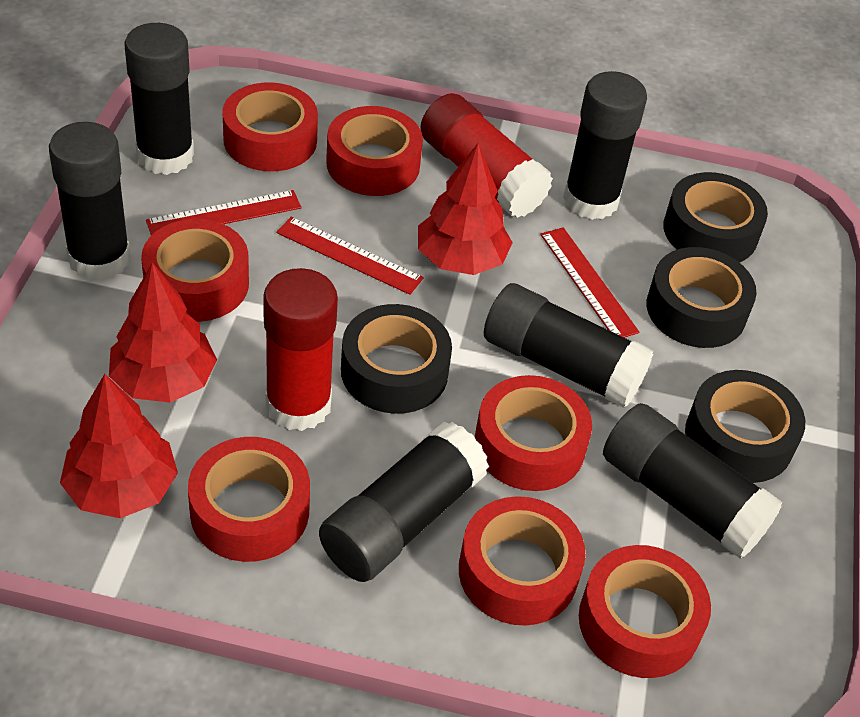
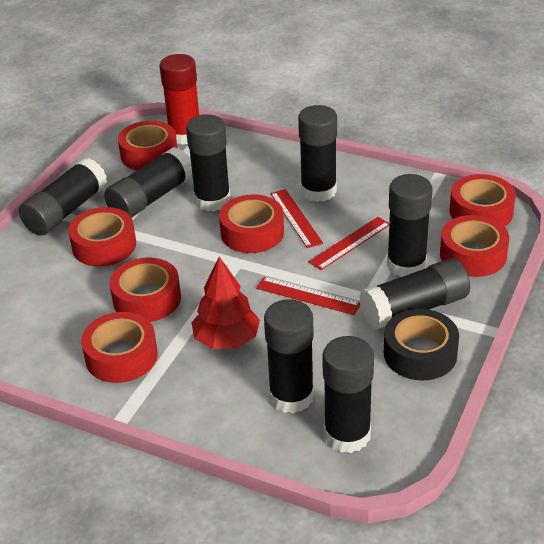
black glue stick: [49,122,131,281] [125,23,194,175] [319,422,489,582] [484,283,653,408] [563,71,647,220] [603,403,782,559] = 6 -> [19,158,107,236] [104,147,193,217] [186,114,231,211] [264,299,314,413] [298,105,337,202] [322,336,374,453] [359,258,470,330] [387,174,433,277] = 8
black tape: [341,304,452,414] [647,247,756,348] [663,172,768,262] [685,370,805,483] = 4 -> [384,309,459,380] = 1
red glue stick: [263,268,338,431] [420,93,553,218] = 2 -> [160,54,199,145] = 1
red tree: [60,374,178,518] [109,262,217,403] [418,143,513,275] = 3 -> [191,257,260,349] = 1

